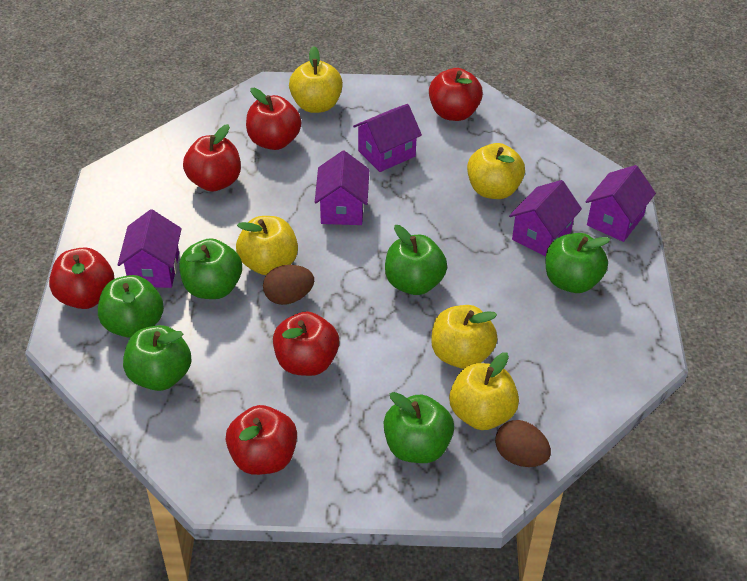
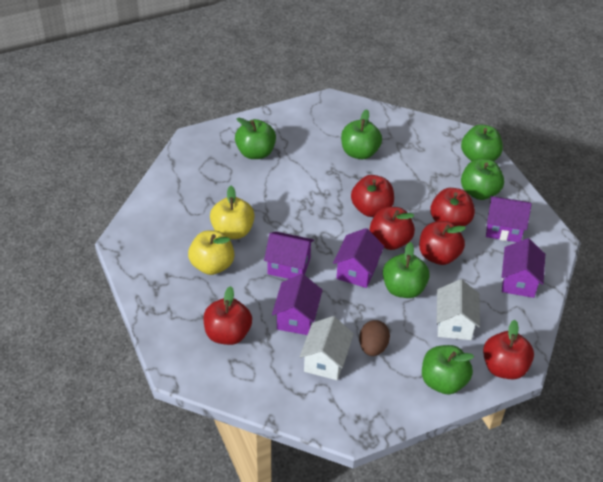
brown egg: [263,265,314,305] [495,420,551,467] = 2 -> [359,320,390,356] = 1
white house: none = 0 -> [300,316,354,380] [437,279,480,340] = 2
yellow apple: [236,216,298,275] [289,46,343,113] [431,305,498,369] [449,352,519,430] [467,143,525,199] = 5 -> [188,230,234,275] [210,186,255,239] = 2

